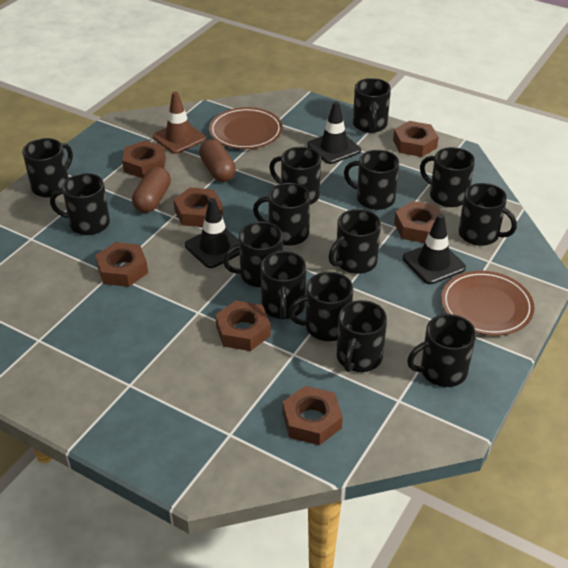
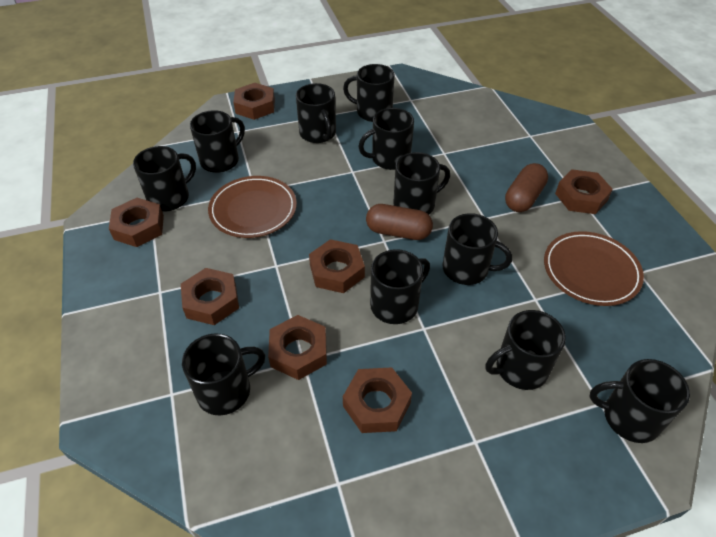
black mug: [22,138,73,198] [50,173,110,235] [223,222,283,287] [253,183,310,246] [260,251,306,320] [269,147,321,205] [288,272,353,341] [328,209,381,274] [337,300,387,372] [344,150,399,210] [353,78,391,133] [407,314,476,387] [420,147,475,207] [458,183,517,246] = 14 -> [133,146,196,212] [182,333,265,415] [190,110,245,173] [296,83,336,143] [343,64,395,122] [358,108,414,170] [370,249,430,324] [393,152,450,214] [443,213,512,285] [485,310,566,390] [590,359,690,443] = 11
black traffic cone: [185,198,240,268] [307,101,361,164] [403,214,466,284] = 3 -> none = 0
brown traffic cone: [153,91,206,154] = 1 -> none = 0

